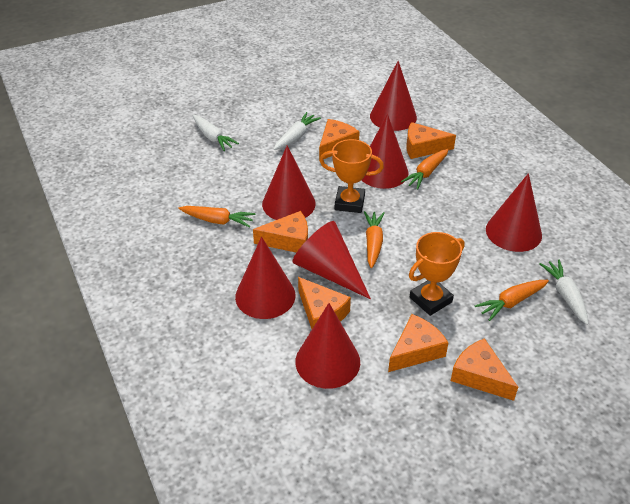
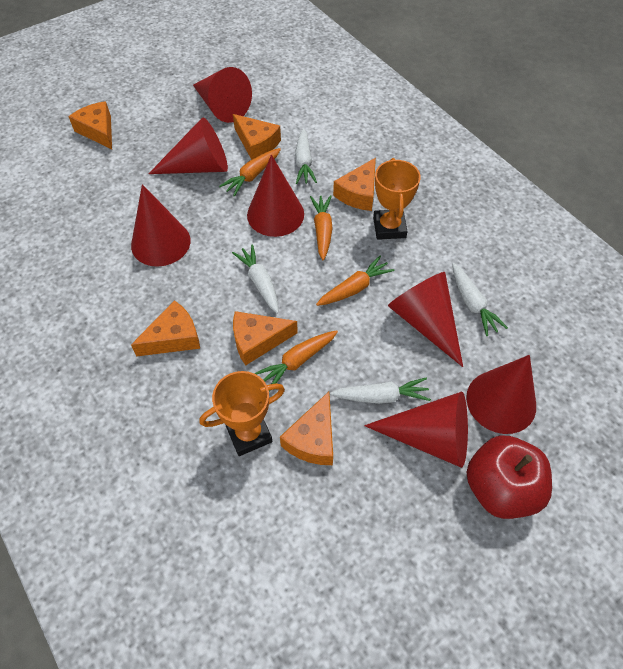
red apple: none = 0 -> [467,436,552,519] = 1
white carrot: [193,115,239,151] [274,112,321,150] [539,260,588,325] = 3 -> [232,244,279,313] [295,128,317,184] [330,377,431,404] [452,263,508,336] = 4

